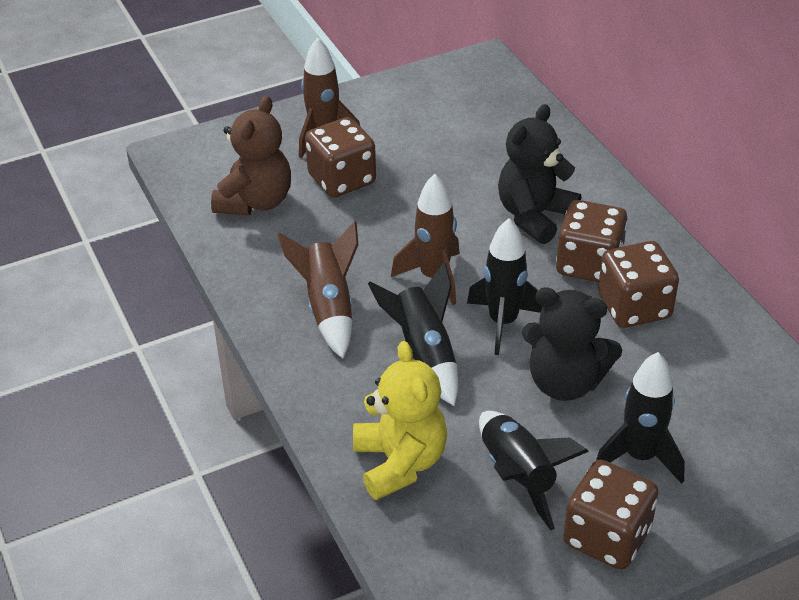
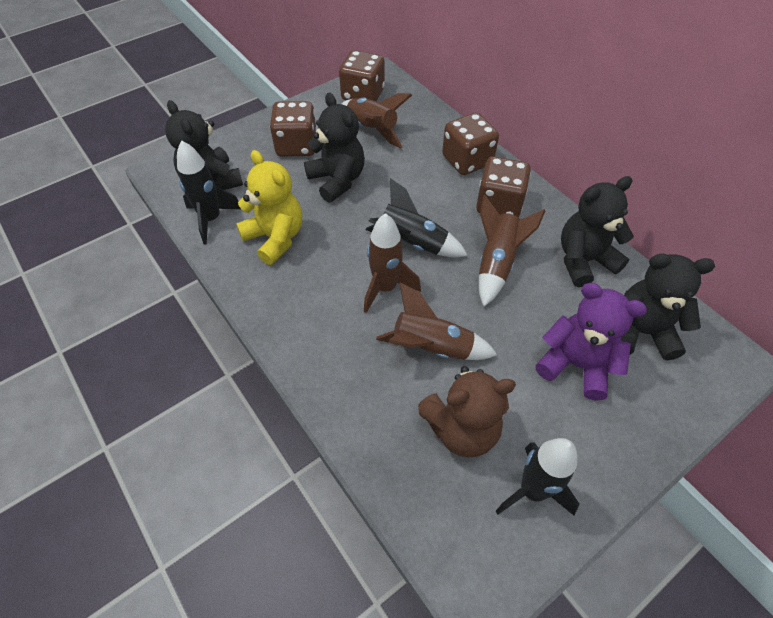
black rocket: [368,262,458,406] [467,218,542,355] [479,411,589,530] [596,352,685,484] = 4 -> [177,140,241,244] [366,178,468,258] [495,438,579,515] = 3
black teddy bear: [498,104,581,244] [522,287,622,401] = 2 -> [165,100,243,190] [304,93,365,202] [561,176,634,287] [621,254,715,360] = 4
brown rocket: [278,221,358,359] [299,37,360,159] [391,174,460,305] = 3 -> [342,93,412,149] [364,213,421,313] [376,282,497,360] [479,195,546,307] = 4
purple teddy bear: none = 0 -> [535,283,647,401] = 1

